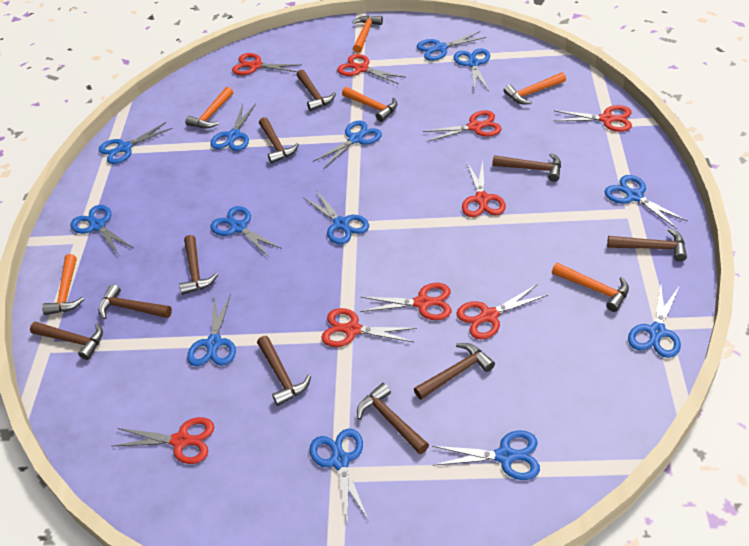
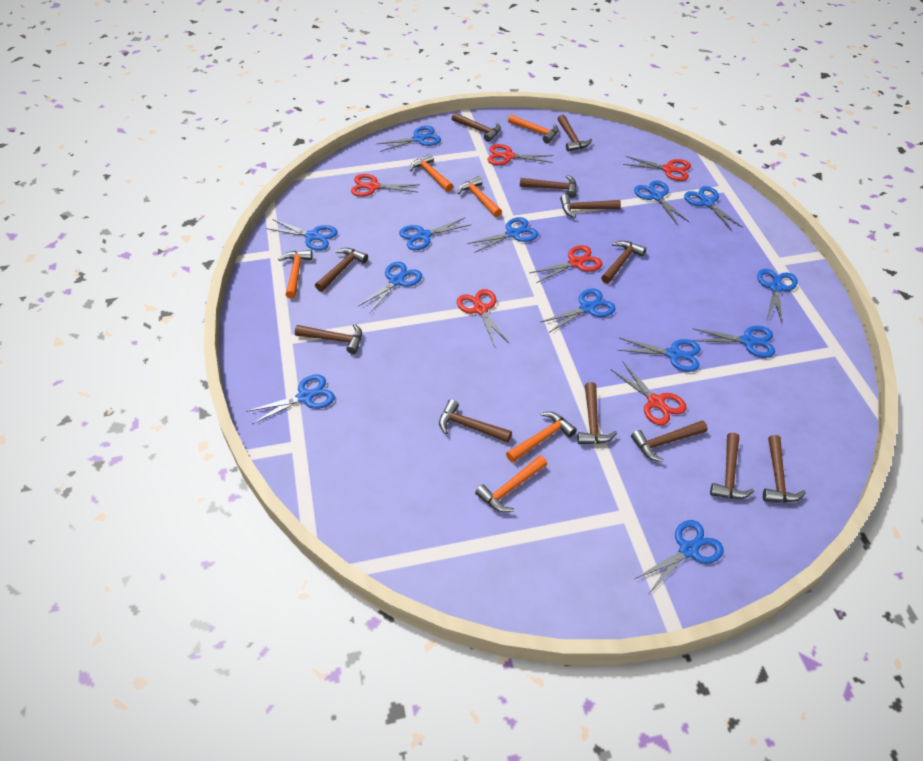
brown hammer: [30,322,103,360] [99,284,172,319] [179,235,218,295] [257,336,311,406] [259,117,299,164] [297,70,336,111] [357,383,429,455] [414,343,495,400] [492,153,561,182] [607,228,687,262] = 10 -> [295,323,362,354] [315,248,368,292] [439,399,512,443] [452,113,501,142] [520,175,577,198] [558,115,592,152] [560,194,621,218] [577,382,617,444] [601,241,646,284] [631,420,707,462] [710,433,754,499] [763,435,806,502] = 12
red scissors: [113,417,214,464] [232,53,302,75] [321,308,417,347] [337,54,406,84] [360,283,451,320] [423,110,502,142] [456,284,548,340] [462,161,506,217] [554,105,632,132] = 9 -> [351,174,420,197] [457,289,509,347] [487,144,553,165] [530,245,602,283] [610,362,687,425] [623,156,691,181] = 6

